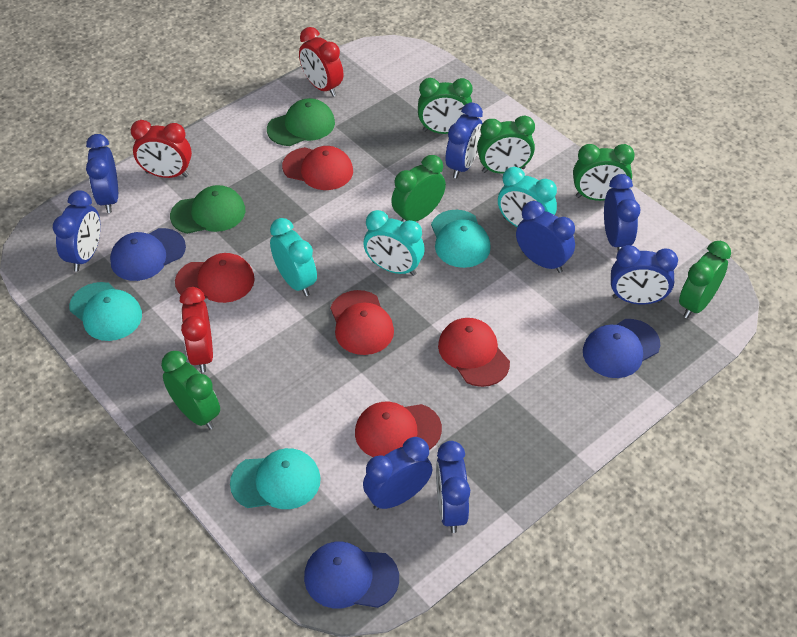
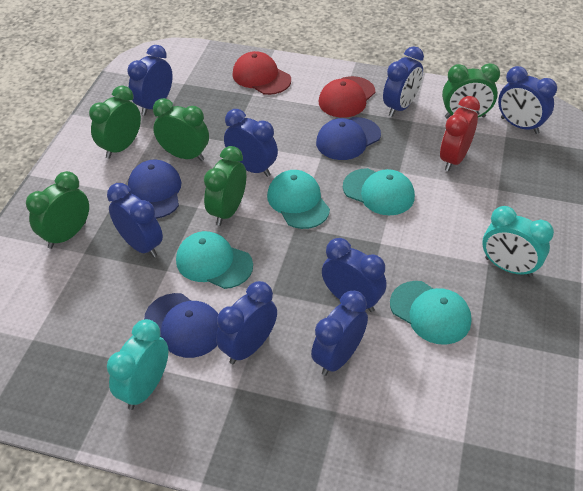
green cap: [170,185,245,234] [267,98,335,146] = 2 -> none = 0
green clock: [161,351,220,429] [391,155,446,222] [418,78,473,134] [477,116,535,174] [573,144,635,201] [679,241,731,318] = 6 -> [26,171,89,249] [89,85,141,159] [153,98,209,161] [204,146,246,226] [442,63,500,119] = 5
red cap: [175,253,255,303] [282,146,353,190] [330,290,394,355] [355,402,442,457] [438,318,510,387] = 5 -> [233,51,291,95] [319,76,375,118] = 2
red clock: [131,120,192,178] [180,287,213,373] [299,27,343,97] = 3 -> [440,96,480,171] = 1
turquoise cap: [69,282,142,341] [230,448,321,509] [431,210,491,268] = 3 -> [176,231,253,289] [267,170,330,229] [343,168,415,215] [390,281,472,345] = 4
turquoise clock: [270,218,317,296] [364,210,425,276] [498,167,557,227] = 3 -> [107,319,168,410] [482,206,554,277] = 2

